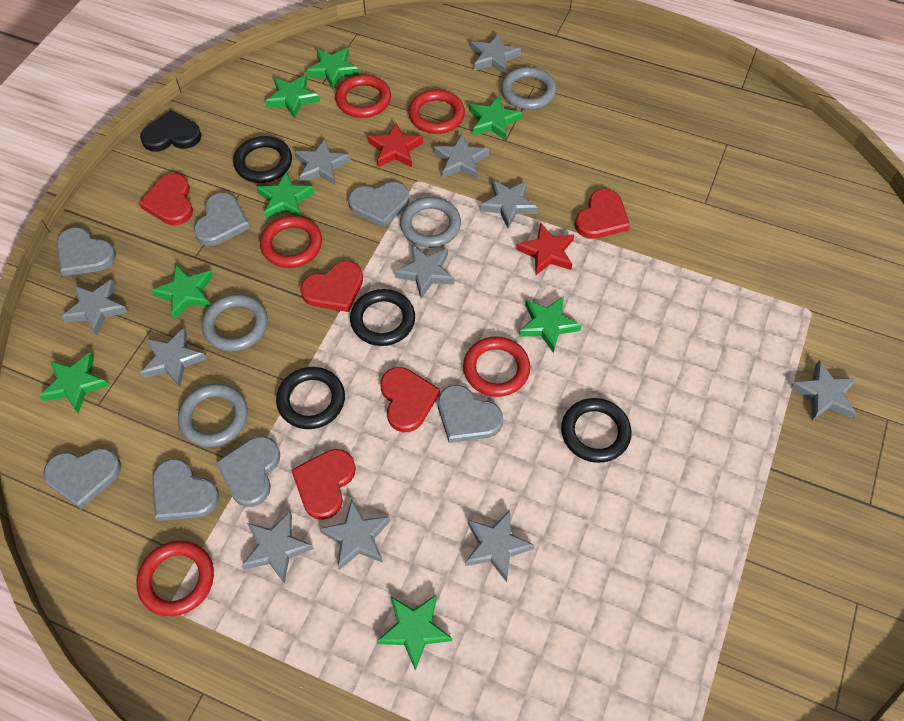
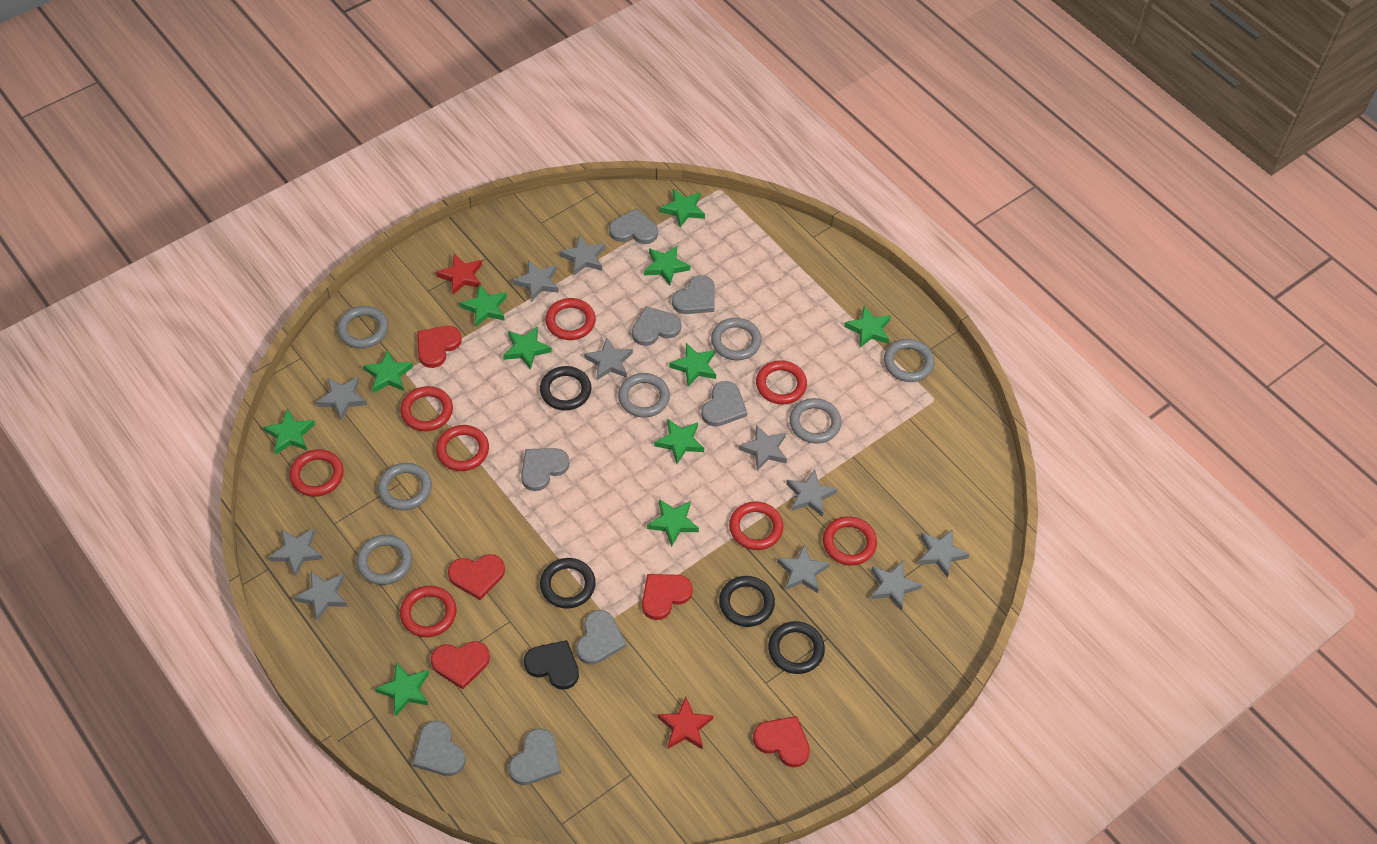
green star: [39,352,109,413] [151,264,213,320] [256,171,315,219] [265,74,320,119] [306,48,359,89] [377,594,452,671] [469,95,522,141] [519,296,582,353] = 8 -> [263,408,315,454] [363,350,413,393] [375,663,429,717] [460,285,507,327] [503,326,552,370] [644,246,690,286] [647,499,699,547] [654,419,704,464] [660,189,705,227] [669,343,716,386] [844,306,891,347] = 11
grey heart: [43,448,121,509] [56,227,116,276] [152,459,219,521] [193,193,250,246] [216,436,280,507] [348,182,409,228] [438,385,503,443] = 7 -> [412,721,466,776] [509,728,561,785] [521,448,570,491] [576,610,626,665] [609,208,658,244] [632,306,681,346] [672,275,715,314] [701,381,747,427] = 8
grey ring: [178,383,248,447] [202,294,268,352] [400,197,461,248] [501,67,556,110] = 4 -> [337,306,388,349] [356,535,412,585] [378,463,432,510] [618,373,670,417] [711,318,761,360] [789,398,841,444] [884,339,934,382] = 7
red ring: [136,541,214,616] [260,216,322,268] [335,75,391,118] [408,90,465,134] [463,336,531,397] = 5 -> [289,449,344,497] [400,386,453,431] [400,586,457,637] [436,425,489,471] [545,298,596,340] [729,501,783,550] [756,360,807,404] [823,516,877,565] = 8

